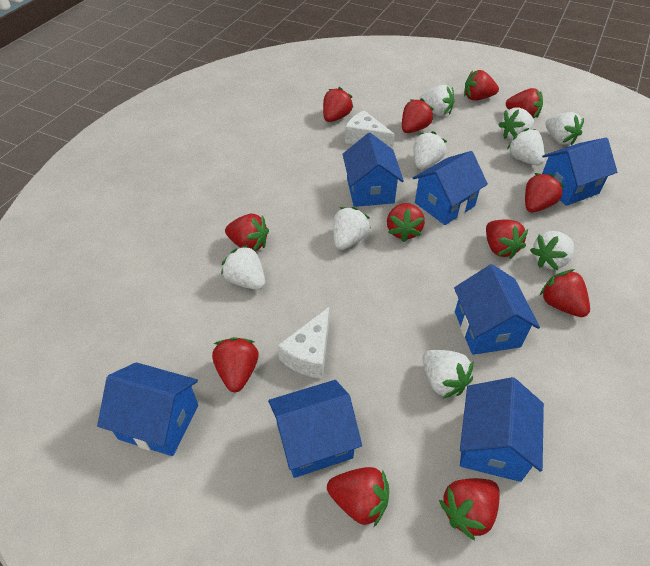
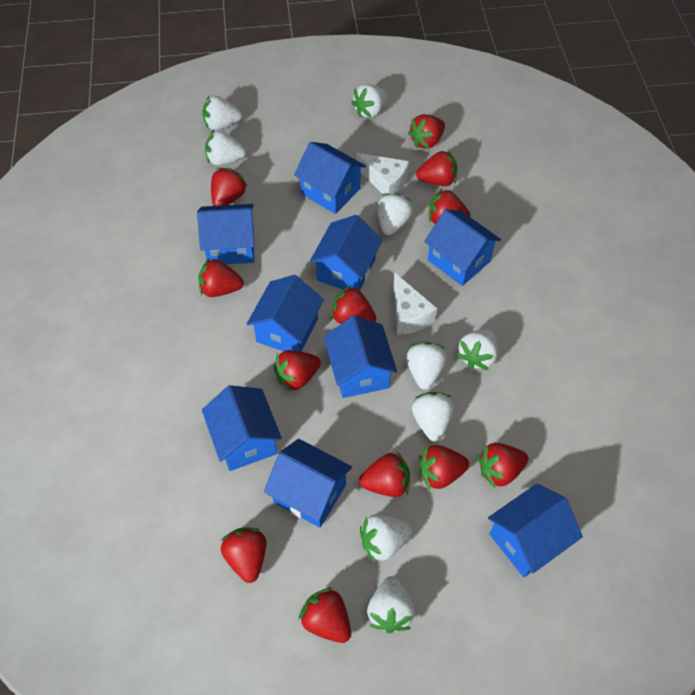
blue house: [97,362,198,456] [268,380,362,478] [342,133,404,207] [413,151,488,225] [454,264,540,355] [460,377,544,482] [542,137,617,206] = 7 -> [197,204,255,264] [202,385,282,471] [247,275,324,352] [264,439,352,528] [294,142,366,214] [310,215,383,291] [324,316,397,398] [424,209,501,286] [488,483,583,577] = 9

